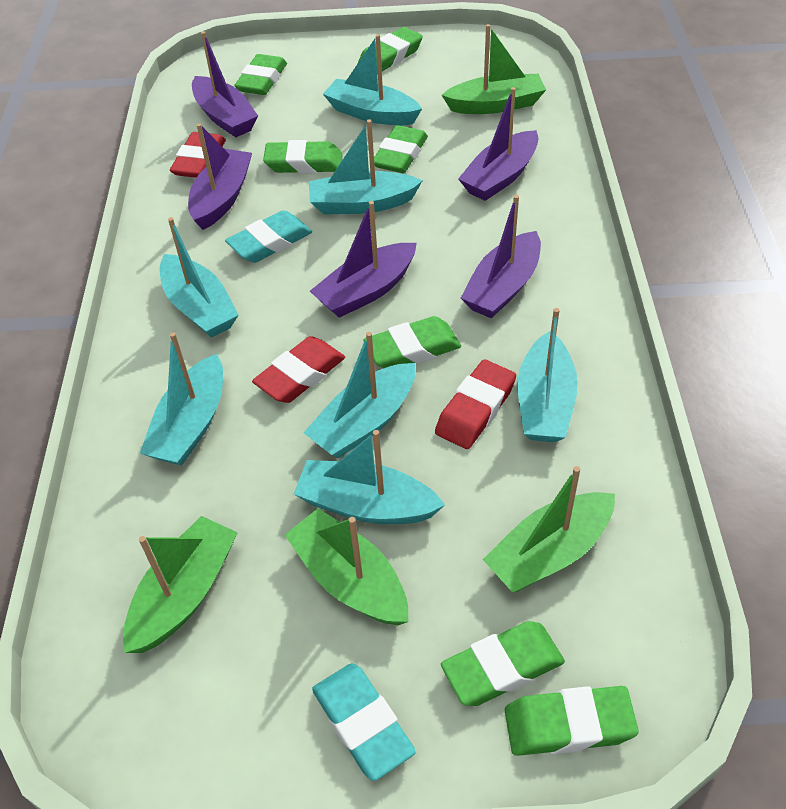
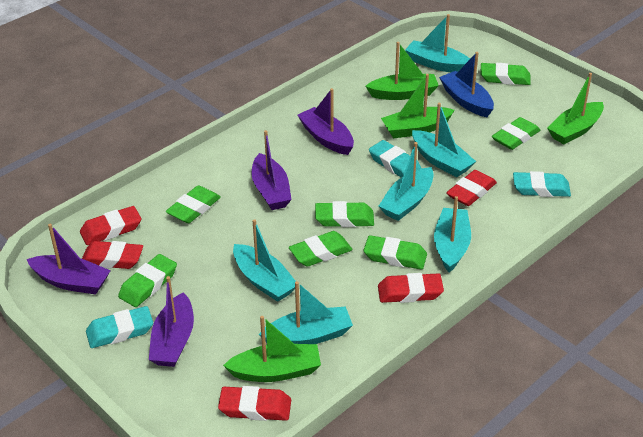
blue boat: none = 0 -> [439,52,494,117] = 1
purple boat: [188,123,252,230] [192,31,258,137] [310,201,417,318] [458,87,538,201] [461,195,541,318] = 5 -> [27,223,111,294] [149,276,194,367] [252,130,292,210] [298,88,354,155] = 4
red eraser: [170,132,226,178] [252,336,345,403] [435,360,516,449] = 3 -> [80,206,141,245] [82,241,143,269] [218,386,291,421] [378,273,444,303] [446,170,497,206] = 5
turquoise boat: [140,332,223,466] [160,217,238,338] [294,430,445,524] [303,332,416,458] [308,119,423,214] [323,34,422,125] [518,308,578,442] = 7 -> [233,219,296,302] [259,281,353,344] [378,142,433,221] [405,14,470,72] [412,103,476,177] [434,196,471,272] = 6
turquoise eraser: [225,210,312,263] [312,663,416,781] = 2 -> [86,306,153,348] [369,140,422,177] [513,171,571,197] = 3

